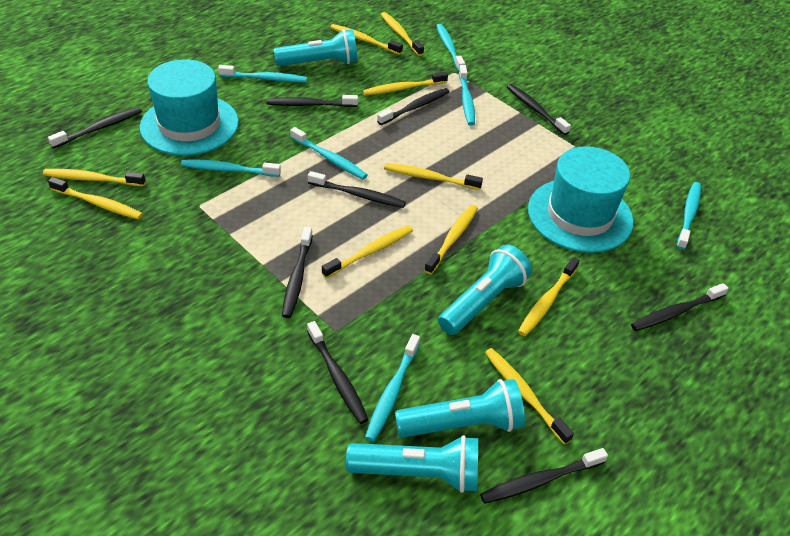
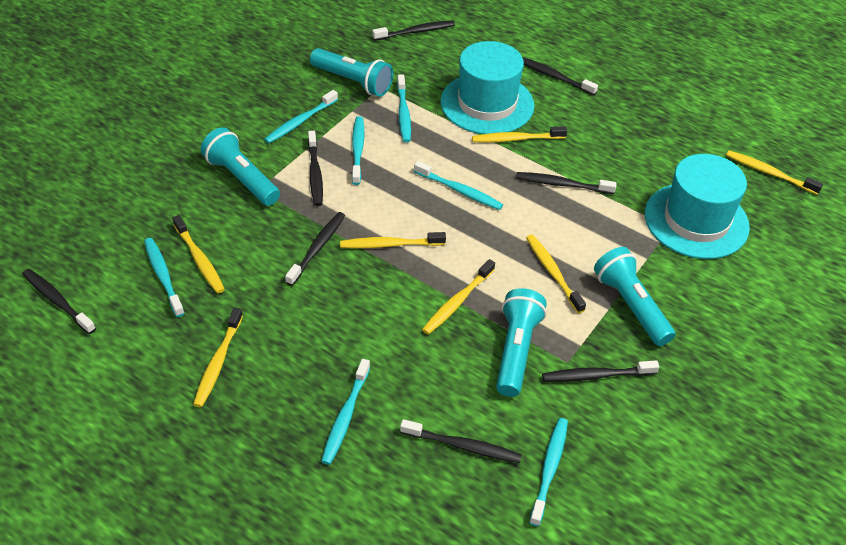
black toothbrush: [48,107,142,148] [266,95,358,107] [282,227,313,318] [307,321,369,424] [308,171,406,208] [377,88,450,125] [480,448,608,504] [507,84,571,135] [631,283,728,331] = 9 -> [22,269,96,334] [285,212,345,286] [308,131,323,206] [372,21,455,41] [400,419,522,463] [516,172,617,194] [522,57,598,95] [542,360,659,382] = 8
yellow toothbrush: [43,169,146,186] [48,177,143,220] [322,225,413,278] [330,24,403,55] [363,71,448,95] [381,12,424,56] [384,163,483,190] [424,205,478,274] [485,348,574,445] [518,257,580,336] = 10 -> [173,215,225,293] [193,307,243,407] [340,232,446,249] [422,259,495,335] [472,126,567,143] [526,235,586,313] [726,150,823,195] = 7

